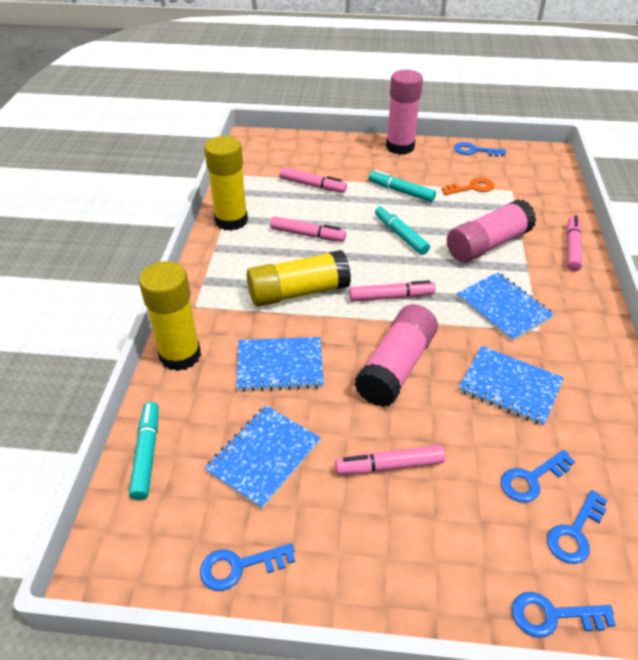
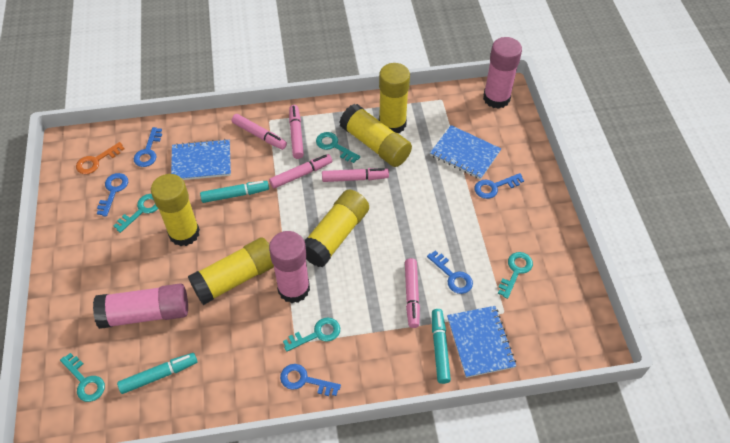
blue notebook: [205,405,321,509] [236,337,324,392] [457,272,554,341] [459,346,564,426] = 4 -> [171,139,231,180] [430,125,501,180] [447,306,516,378] = 3
turquoise key: none = 0 -> [60,353,105,402] [114,194,158,233] [283,318,340,352] [316,132,360,163] [498,252,533,299] = 5
yellow glue stick: [139,261,201,371] [204,136,248,231] [247,250,351,307] = 3 -> [151,174,200,246] [188,237,274,305] [304,189,369,267] [340,104,412,167] [379,63,410,133] = 5

